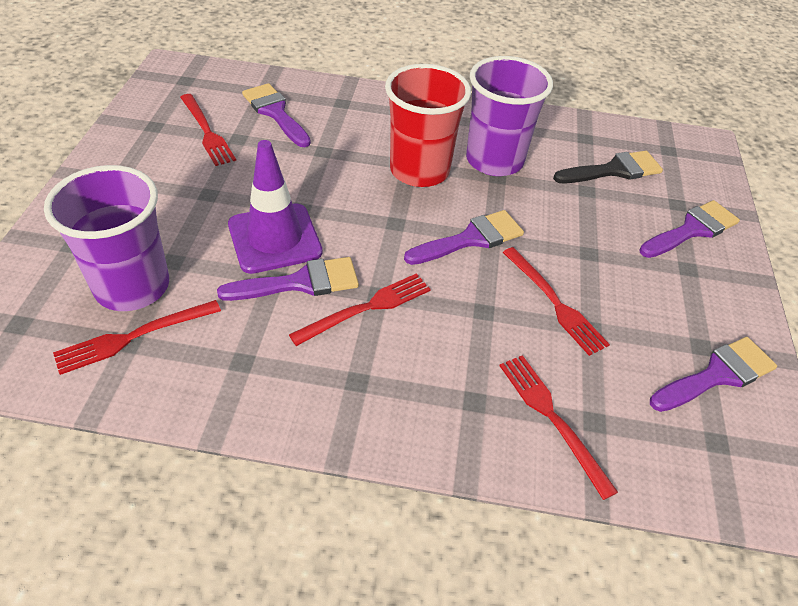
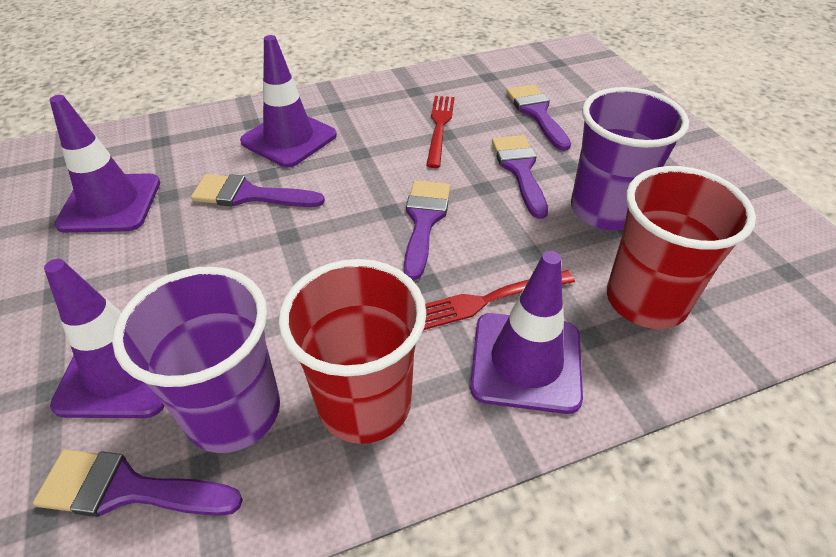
black brush: [553,151,663,183] = 1 -> none = 0
purple traffic cone: [228,140,322,274] = 1 -> [44,259,165,418] [49,95,160,233] [240,35,337,167] [470,251,583,414] = 4
red cup: [385,64,471,187] = 1 -> [278,259,427,444] [607,166,756,329] = 2
red fork: [53,300,221,375] [180,94,236,166] [289,273,431,346] [499,355,618,500] [503,247,610,356] = 5 -> [423,270,575,330] [426,96,455,168] = 2

